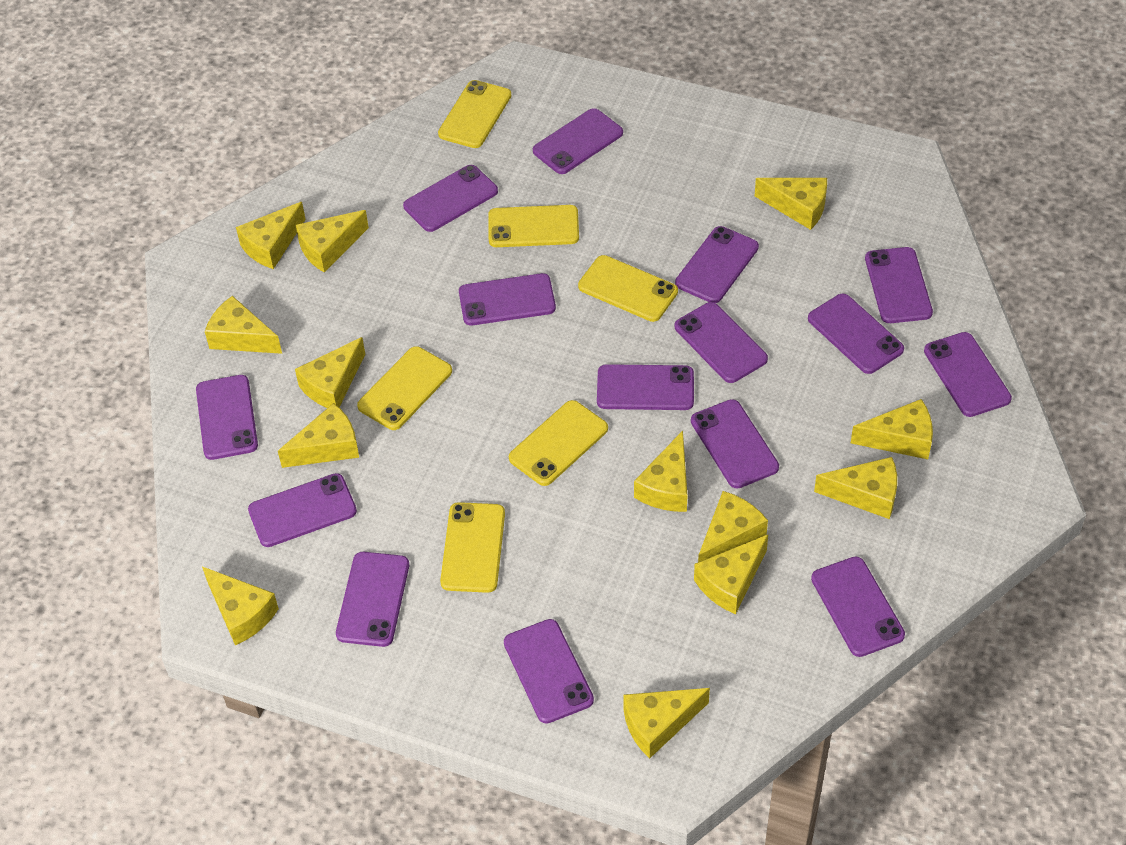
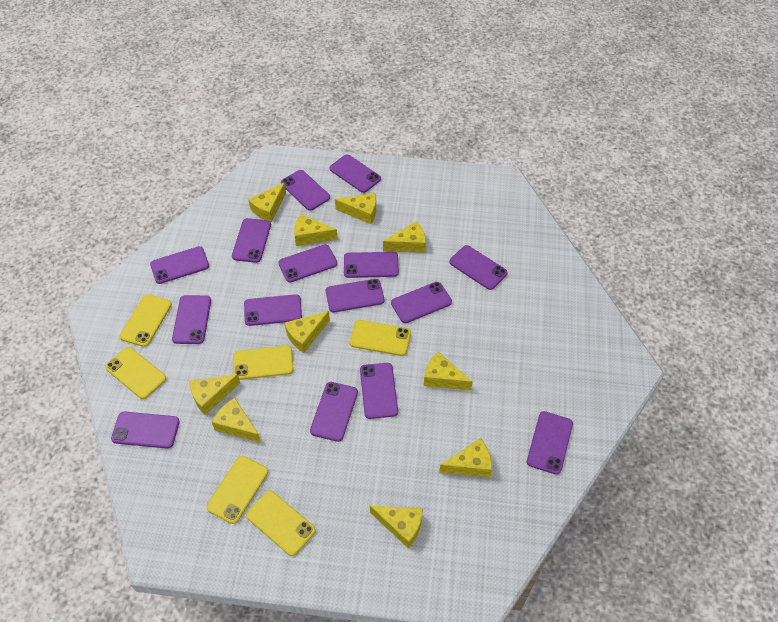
yellow cheese: [202,567,279,645] [205,296,282,354] [236,202,306,269] [278,403,359,468] [295,210,369,273] [295,337,365,408] [623,688,710,759] [634,431,687,512] [694,535,768,614] [698,491,768,562] [755,178,827,230] [814,457,897,519] [851,399,933,459] = 13 -> [189,374,240,415] [212,398,261,443] [248,183,286,222] [284,311,330,353] [294,214,338,246] [335,193,376,224] [370,506,423,548] [383,221,426,253] [424,352,473,390] [439,438,492,477] = 10

